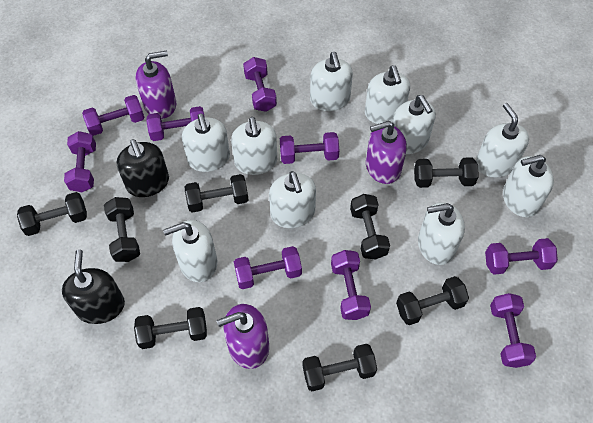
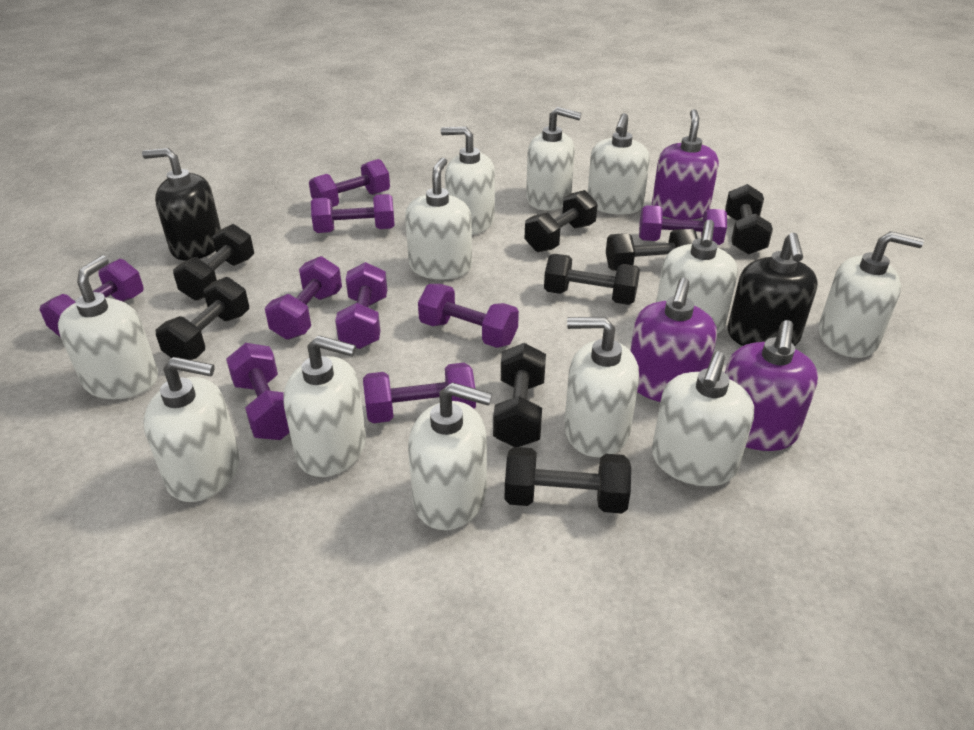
white soap dispenser: [163,220,217,282] [182,113,230,172] [231,117,277,175] [269,171,316,228] [310,52,353,111] [365,66,410,124] [392,95,436,154] [418,202,465,265] [476,103,529,177] [503,155,554,217] = 10 -> [58,255,158,399] [143,357,240,502] [283,335,366,477] [405,157,472,279] [408,382,492,530] [441,126,495,235] [526,107,581,211] [564,317,639,457] [588,113,650,215] [652,352,754,486] [656,220,738,334] [819,231,924,358] = 12

